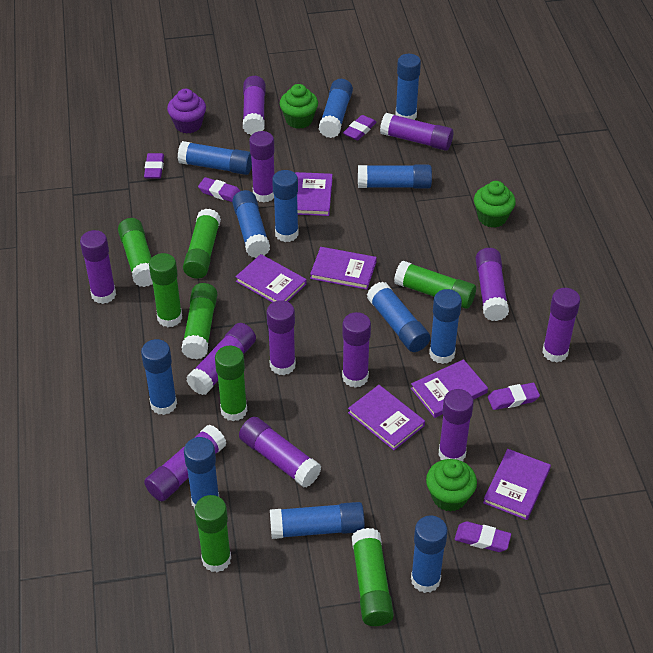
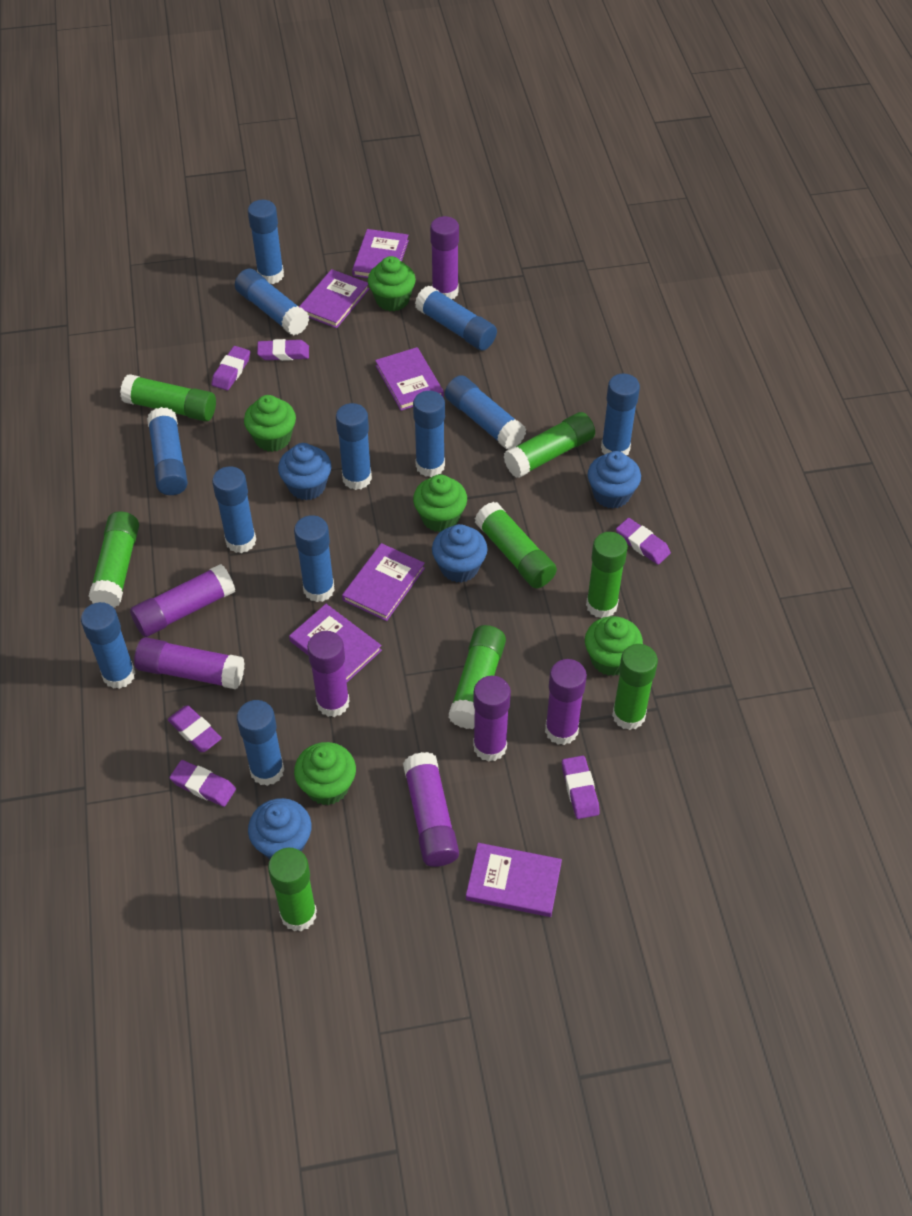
blue cupcake: none = 0 -> [248,798,312,859] [278,443,331,500] [432,524,488,583] [588,451,641,509] = 4
green cupcake: [280,84,318,129] [426,459,477,512] [474,181,516,228] = 3 -> [244,395,296,452] [294,742,356,805] [368,256,416,311] [413,474,467,532] [585,616,643,676] = 5
purple cupcake: [167,89,206,133] = 1 -> none = 0
purple eraser: [144,153,164,179] [198,177,240,202] [343,115,377,140] [455,521,511,552] [488,383,540,410] = 5 -> [168,706,222,752] [170,760,236,807] [211,346,250,390] [257,339,309,361] [562,756,600,819] [616,518,671,565] = 6
purple glue stick: [80,230,116,304] [144,425,227,501] [186,323,256,395] [239,417,321,487] [243,76,265,135] [249,131,275,202] [267,300,296,375] [342,312,371,388] [380,113,453,151] [439,389,474,462] [476,248,509,321] [542,288,580,362] = 12 -> [130,564,235,637] [134,637,245,689] [307,631,350,717] [403,752,459,867] [430,216,459,299] [473,676,511,762] [545,659,587,745] = 7

